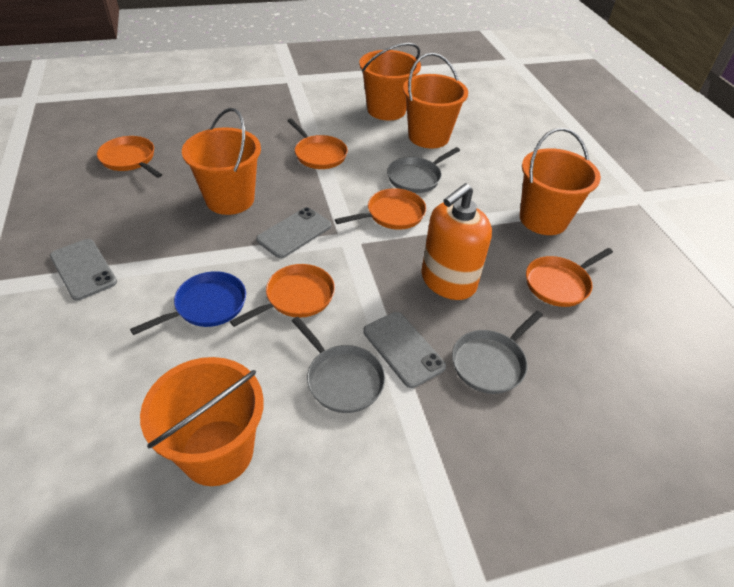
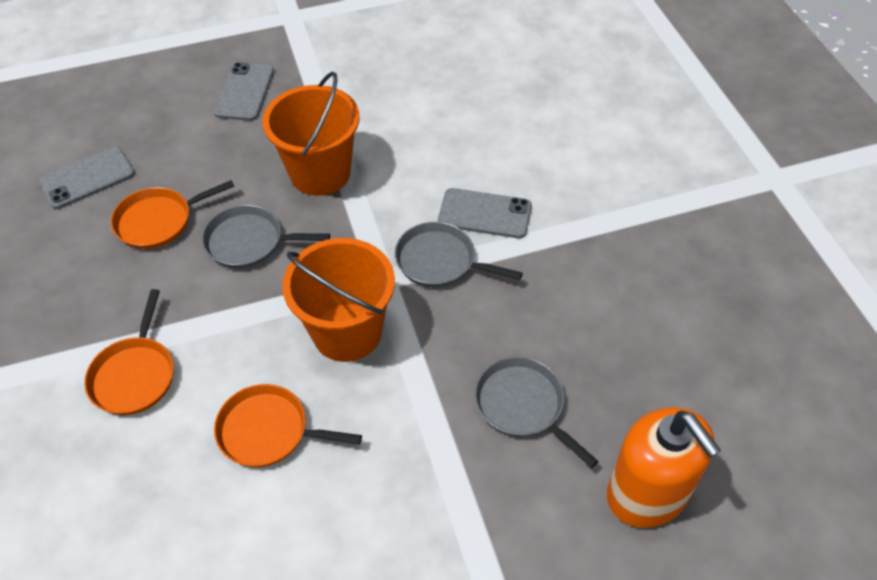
blue pan: [130,271,246,335] = 1 -> none = 0
orange bucket: [140,357,264,486] [182,108,261,215] [360,43,421,120] [403,53,468,148] [520,128,601,235] = 5 -> [262,71,360,196] [282,238,395,362] = 2
orange pan: [97,136,162,178] [230,264,335,327] [287,118,348,169] [335,188,426,230] [526,248,613,307] = 5 -> [84,289,174,415] [111,180,235,249] [214,384,362,467] = 3

